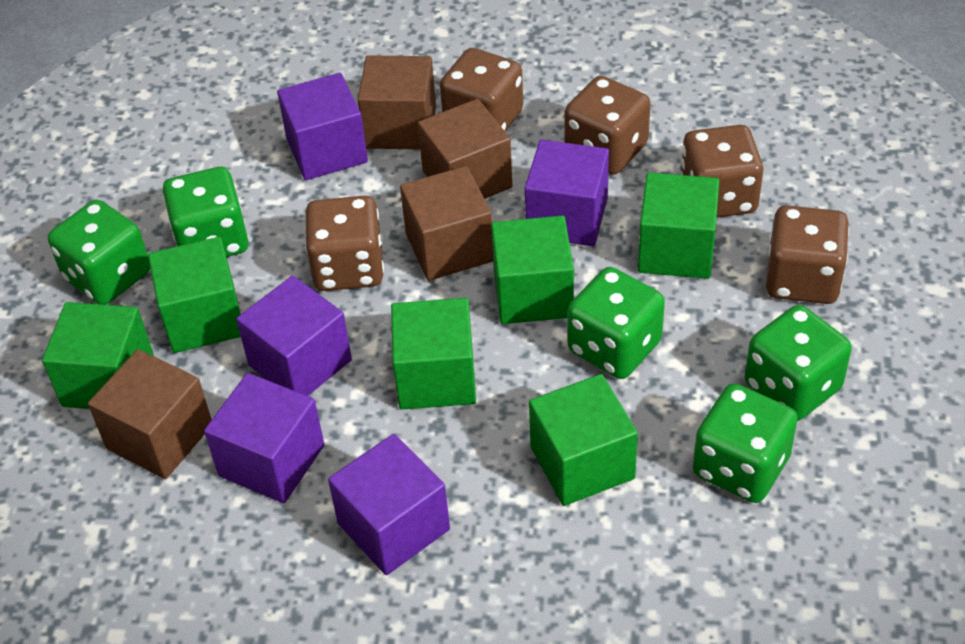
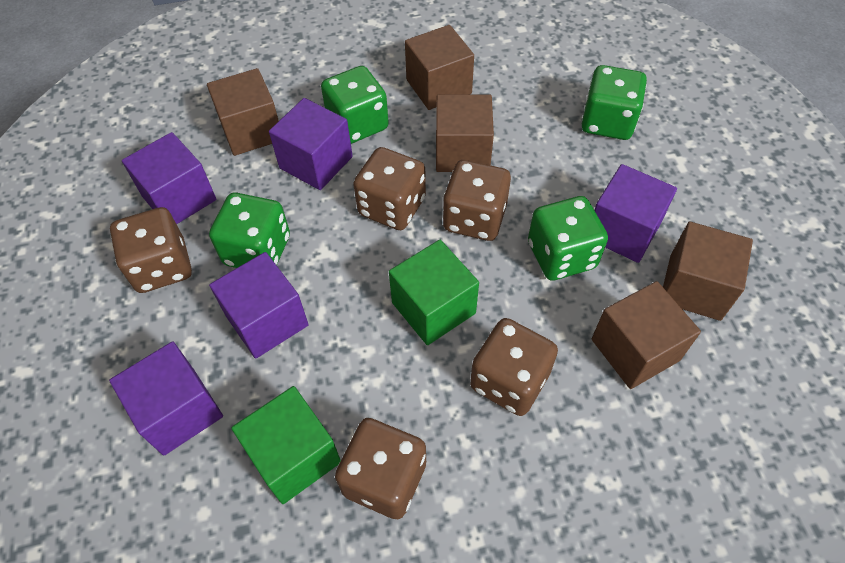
brown cube: [88,349,212,479] [358,55,436,150] [400,166,493,281] [418,99,512,199] = 4 -> [207,68,279,156] [405,25,474,110] [436,95,494,172] [592,281,701,389] [663,221,753,321] = 5
green cube: [42,302,154,409] [148,237,241,353] [391,298,476,410] [491,215,574,324] [529,374,638,506] [638,173,719,279] = 6 -> [232,386,341,504] [389,240,479,345] = 2
green dice: [48,200,150,305] [163,167,248,257] [568,267,665,379] [693,383,798,503] [745,305,852,421] = 5 -> [209,193,290,268] [321,66,389,144] [528,196,608,281] [582,65,647,140] = 4

